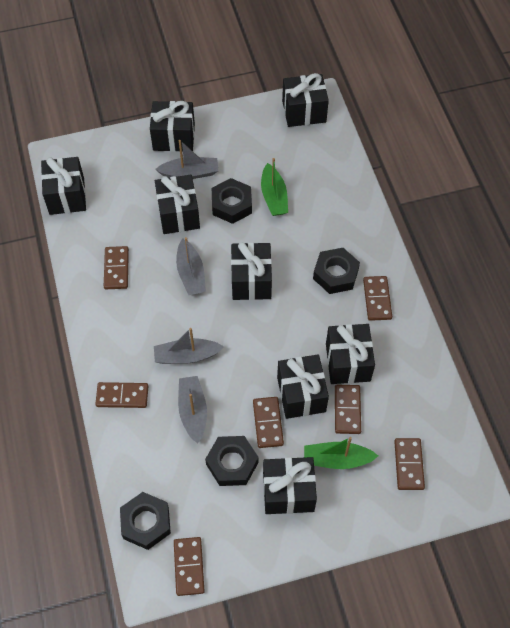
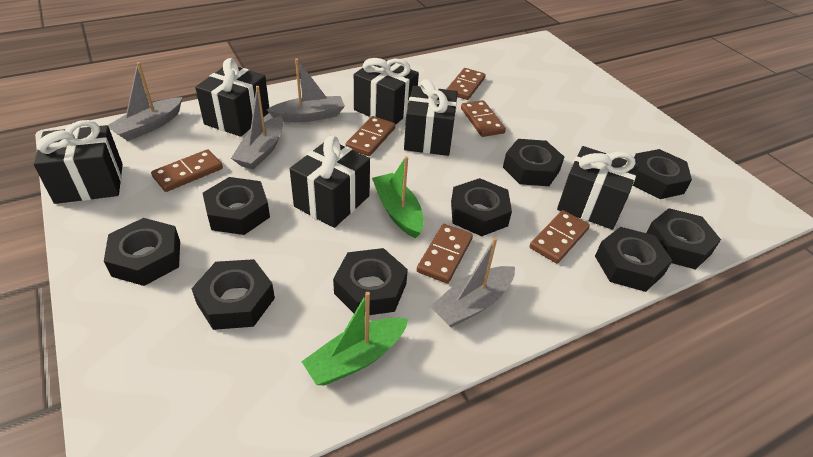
black gift: [41,157,86,215] [150,101,195,152] [155,175,200,234] [231,242,272,300] [263,457,317,514] [277,354,329,419] [282,73,329,127] [326,324,375,384] = 8 -> [33,120,123,204] [195,58,269,137] [290,136,370,228] [354,57,419,125] [404,79,458,156] [557,146,639,230] = 6
black nut: [120,492,171,550] [205,436,259,486] [212,178,252,224] [313,248,360,294] = 4 -> [104,218,180,286] [191,259,275,330] [203,177,270,235] [333,248,408,315] [451,178,512,236] [503,139,564,186] [595,227,673,292] [633,149,692,199] [646,208,721,270] = 9
brown domino: [95,382,148,408] [104,246,129,289] [174,537,205,596] [253,397,284,448] [335,385,361,434] [363,276,392,321] [394,438,425,490] = 7 -> [151,149,223,192] [345,116,395,156] [417,224,473,283] [446,68,486,100] [461,100,506,137] [529,210,590,263] = 6

